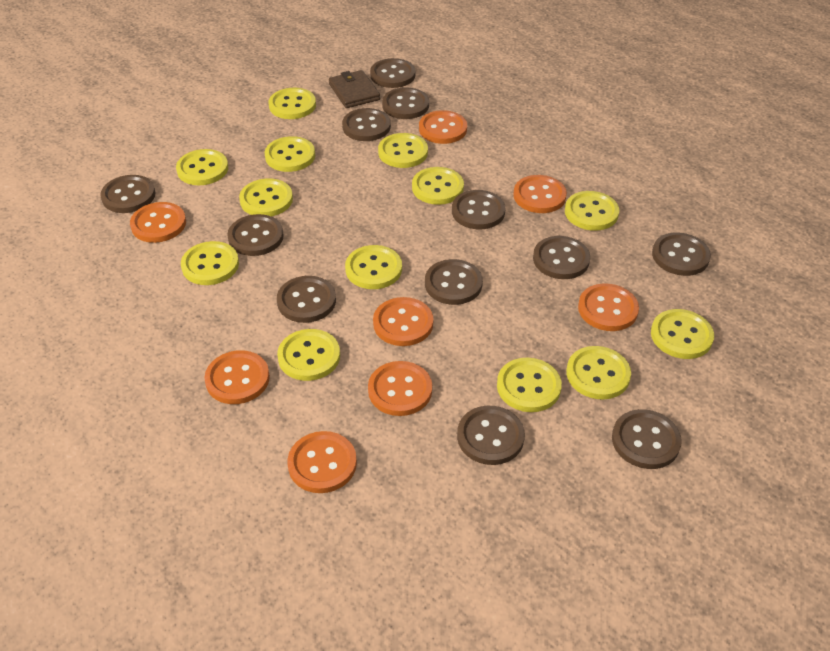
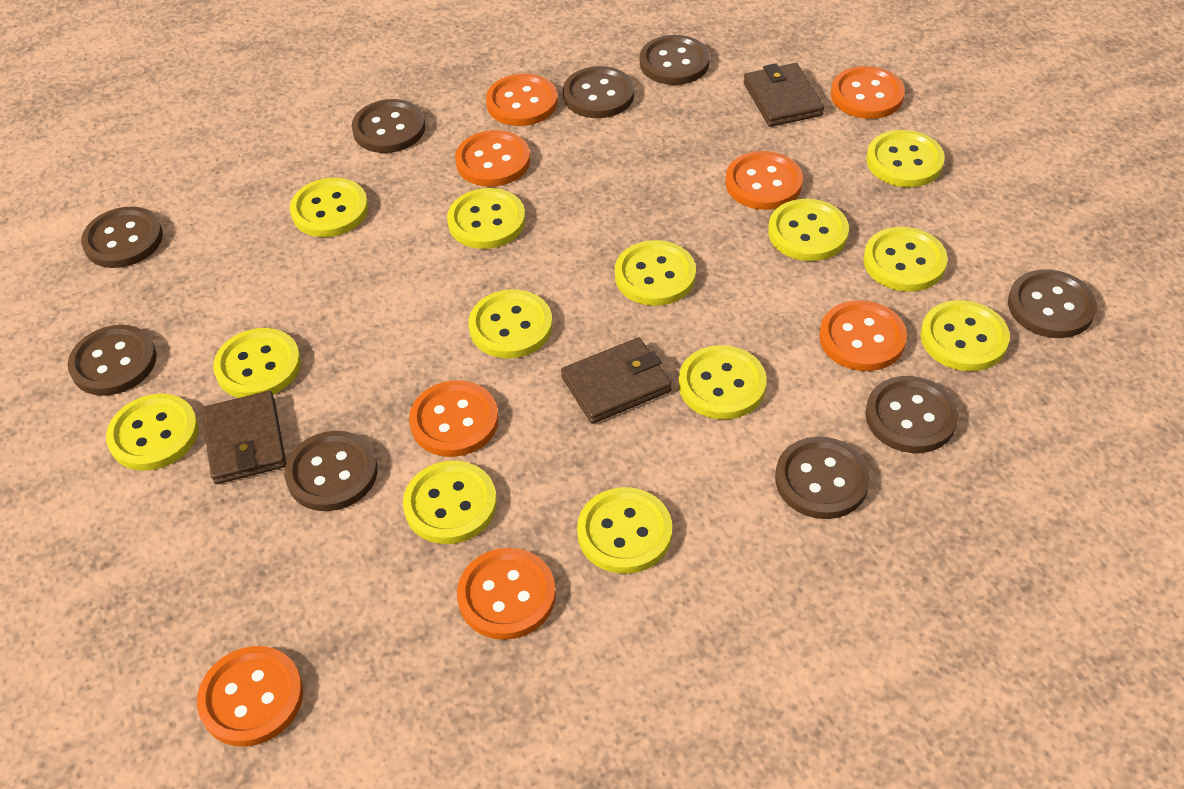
brown button: [100,175,156,213] [227,214,284,256] [277,276,336,323] [342,108,391,141] [370,58,415,88] [382,87,429,119] [425,259,483,305] [452,190,505,229] [457,406,525,465] [533,236,590,279] [612,409,682,469] [652,233,711,276] = 12 -> [68,325,157,396] [81,207,163,268] [285,431,378,511] [352,99,425,153] [563,66,634,118] [640,35,710,85] [775,437,870,519] [865,376,958,453] [1008,269,1097,338] = 9
brown wallet: [329,70,380,108] = 1 -> [202,391,286,484] [561,338,672,424] [743,63,824,127] = 3

